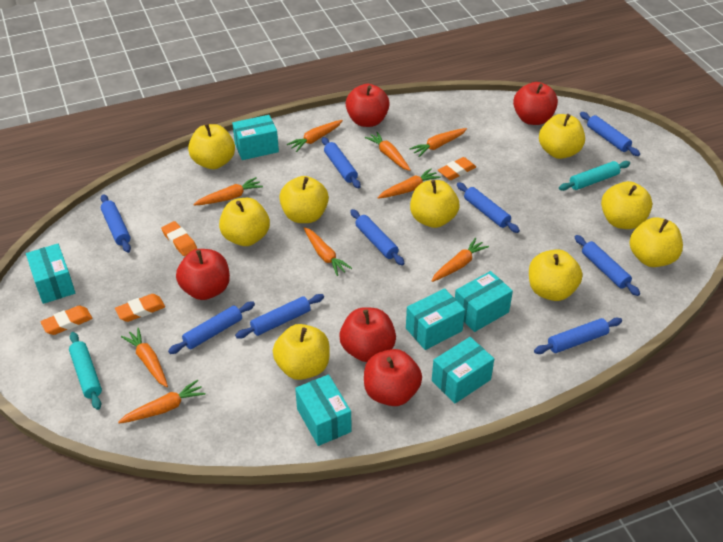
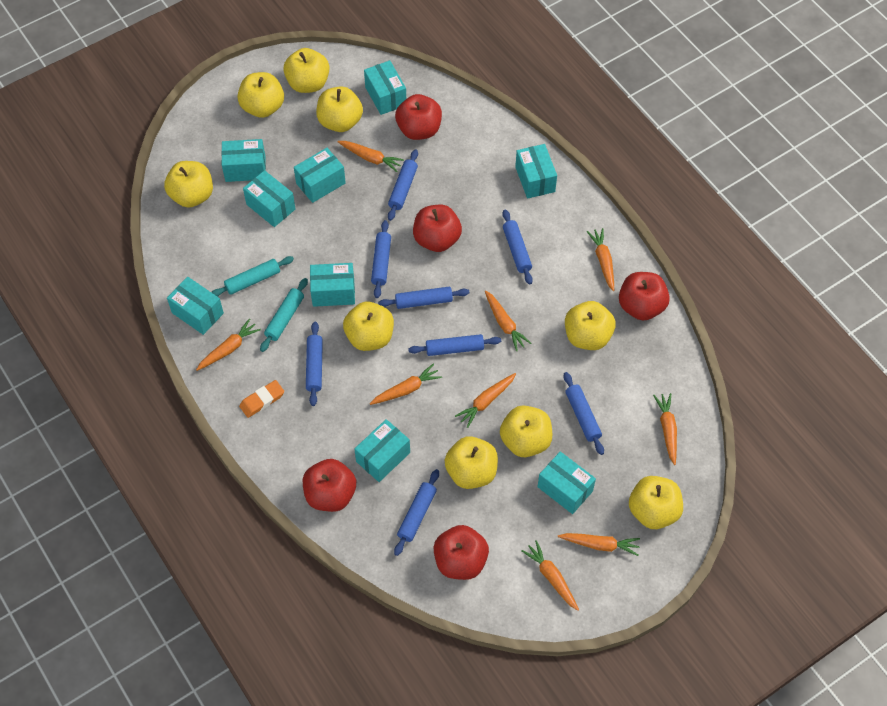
blue rolling pin: [101,194,131,253] [168,301,255,354] [235,294,324,339] [322,137,361,189] [350,209,405,265] [457,182,520,233] [534,318,622,354] [575,235,640,296] [580,112,640,156] = 9 -> [306,322,323,406] [371,220,391,298] [378,287,469,309] [388,150,418,221] [394,469,439,556] [408,334,501,356] [502,209,533,285] [564,372,604,455] = 8
orange eraser: [40,306,92,335] [115,294,165,322] [161,221,197,256] [438,157,476,180] = 4 -> [239,380,284,418] = 1
turquoise box: [26,244,75,304] [232,115,279,160] [295,375,352,446] [406,288,465,350] [432,337,494,403] [455,271,513,332] = 6 -> [167,277,224,335] [221,139,266,182] [243,170,296,227] [294,148,346,203] [310,263,355,307] [354,419,410,482] [364,60,406,115] [515,144,557,199] [537,451,596,514] = 9

